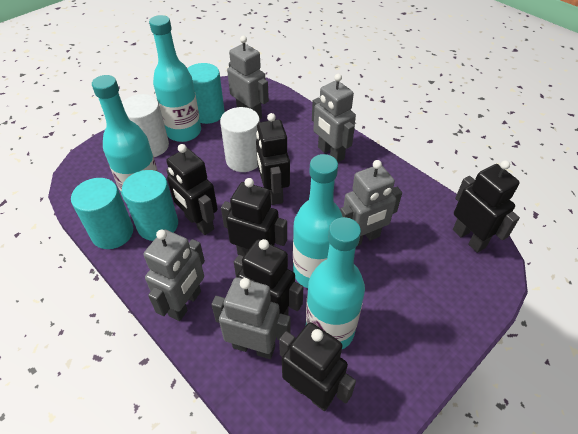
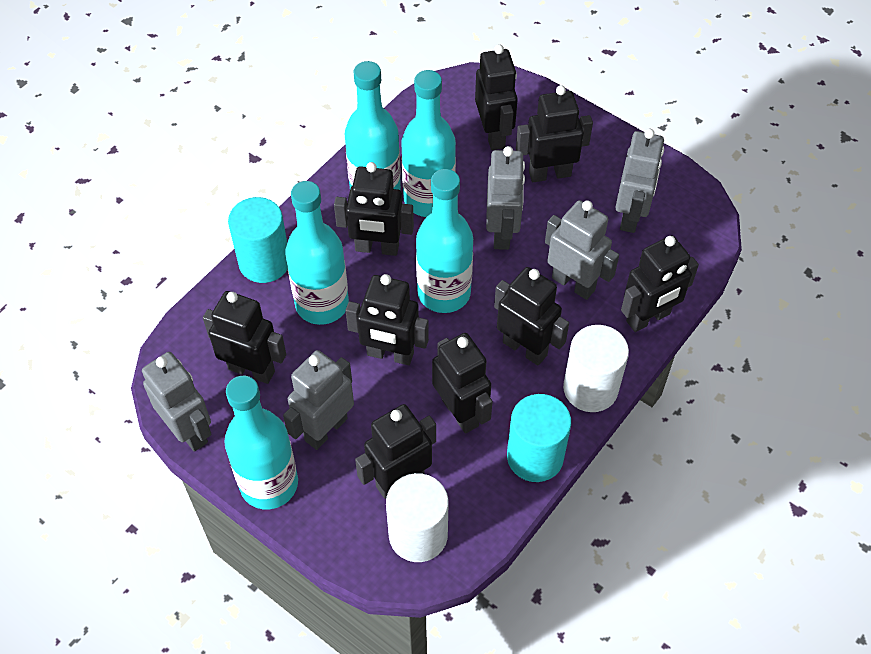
black robot: [166,144,218,235] [221,178,287,256] [234,239,303,316] [256,113,290,205] [279,322,356,411] [453,160,520,253] = 6 -> [203,291,286,384] [334,162,414,256] [346,274,429,365] [355,404,436,499] [432,333,493,433] [475,44,518,150] [494,267,569,366] [516,85,593,182] [621,235,699,332] = 9
turquoise bottle: [92,75,158,203] [149,15,201,142] [293,154,343,288] [306,217,365,349] = 4 -> [224,376,298,509] [285,181,349,325] [345,61,401,190] [401,70,456,217] [416,169,473,313] = 5
turquoise cylinder: [71,178,133,249] [122,170,178,241] [187,63,225,124] = 3 -> [228,197,288,283] [507,394,571,482] = 2

